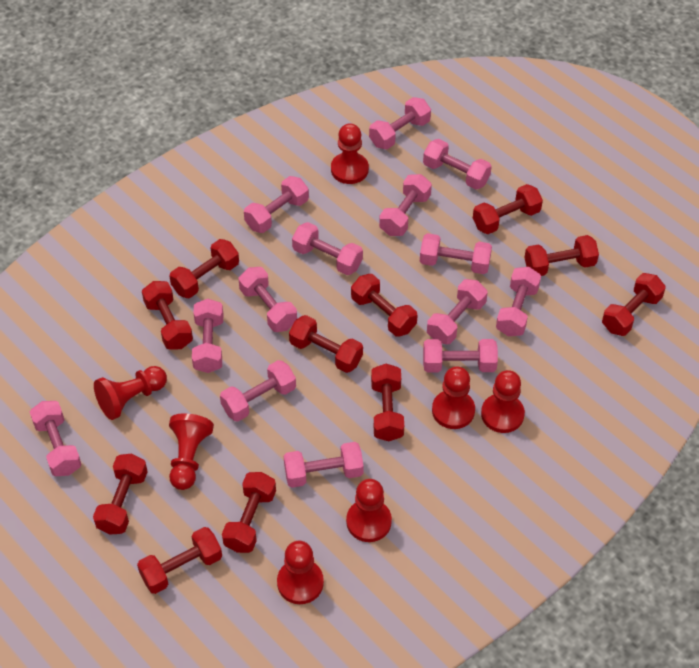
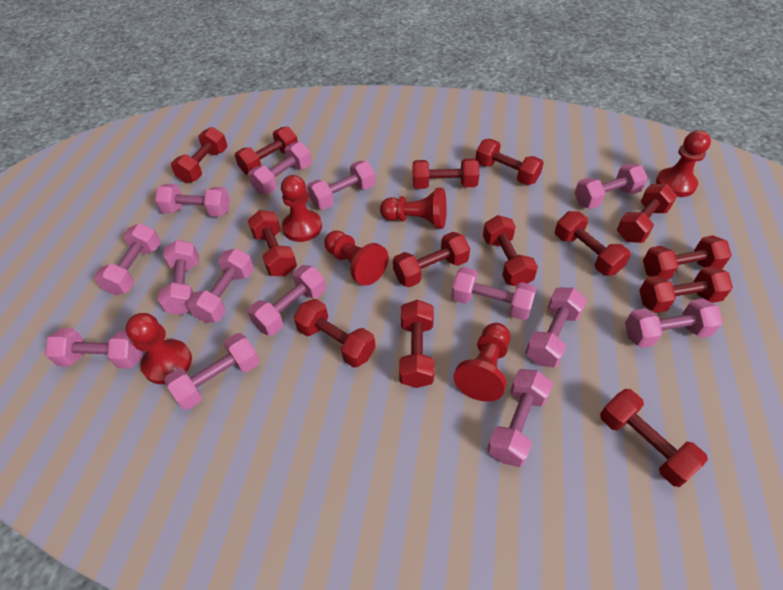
red dumbbell: [93,454,148,535] [137,527,222,594] [142,281,193,349] [170,239,239,298] [222,472,276,553] [289,315,363,373] [351,274,417,337] [371,364,404,441] [473,184,543,234] [524,235,599,276] [602,273,666,336] = 11 -> [171,127,227,183] [235,126,298,175] [248,210,297,276] [294,299,376,368] [393,232,470,287] [399,300,435,388] [413,159,479,189] [475,139,544,185] [483,215,538,286] [555,211,631,276] [600,389,708,487] [617,184,677,243] [639,266,733,313] [643,236,732,280] = 14
red pawn: [94,366,167,420] [169,414,214,490] [277,541,324,604] [331,123,369,184] [346,479,392,542] [432,366,475,429] [481,370,525,433] = 7 -> [126,313,192,384] [281,175,322,242] [324,230,389,286] [380,188,447,229] [453,323,510,402] [656,130,711,197] = 6

